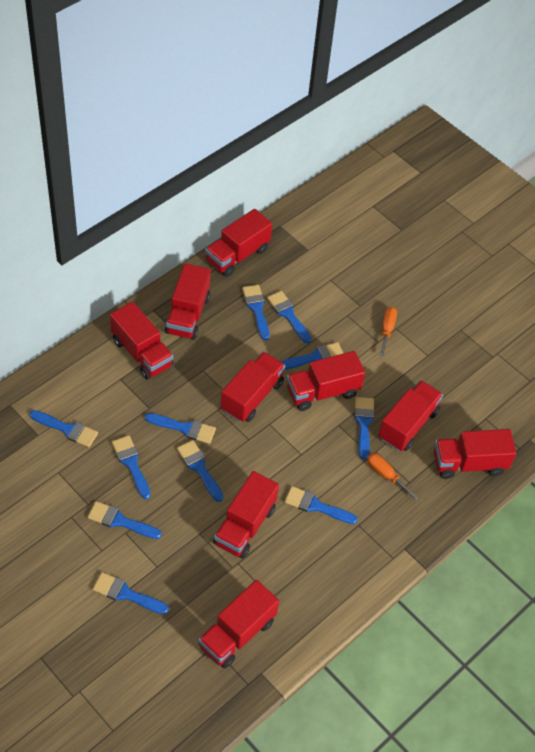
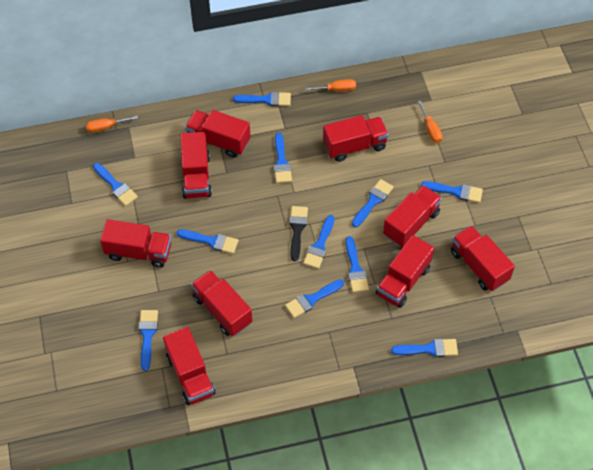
black brush: none = 0 -> [289,206,308,261] = 1
orange screwdriver: [367,453,419,500] [380,307,397,356] = 2 -> [86,116,138,133] [305,79,356,92] [417,101,443,143] = 3

